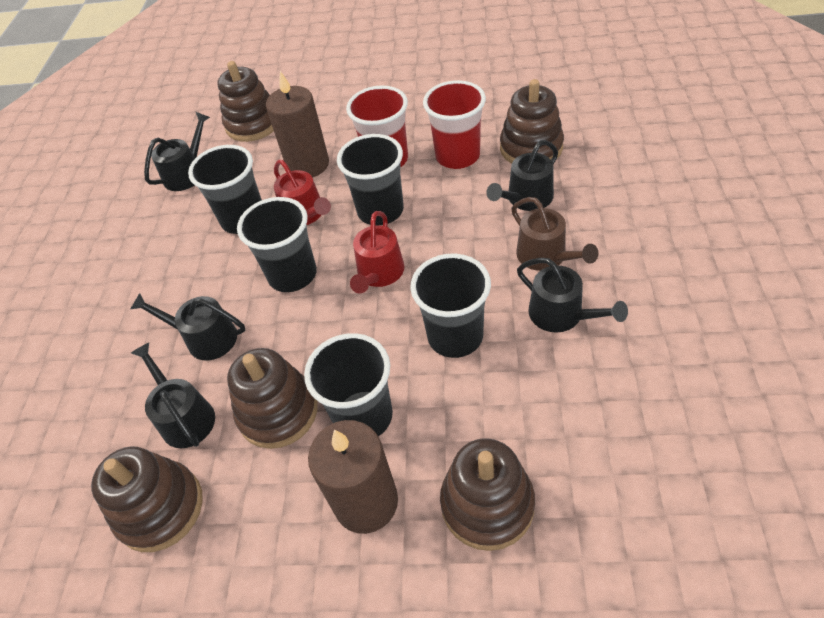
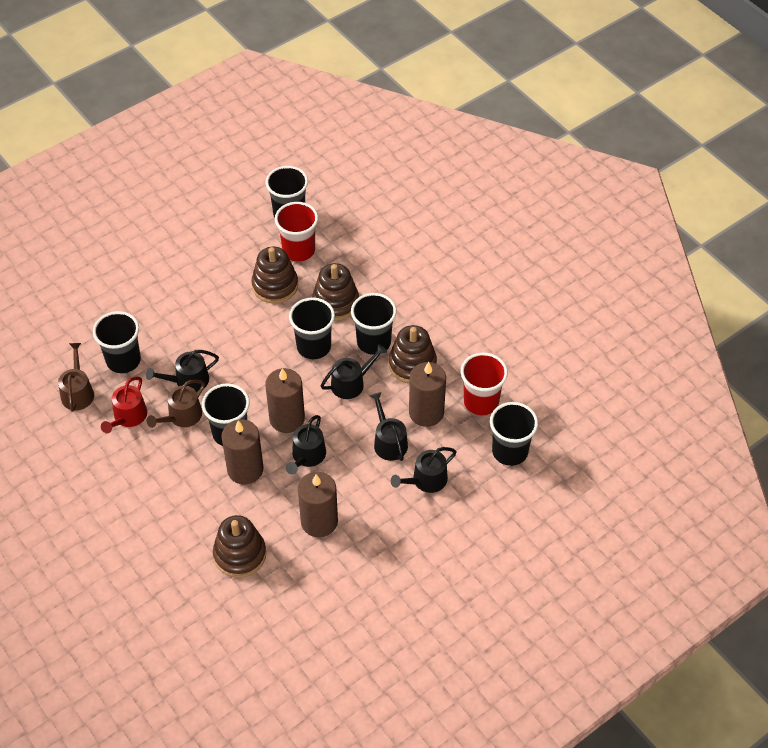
black cup: [188,145,262,234] [237,197,317,292] [304,333,393,436] [337,134,404,225] [410,254,491,358] = 5 -> [93,311,141,373] [202,383,250,446] [265,166,308,218] [289,298,335,359] [351,293,397,355] [490,402,538,466] = 6
brown candle: [266,71,329,178] [308,420,398,534] = 2 -> [222,419,263,485] [265,368,305,433] [298,472,338,537] [409,362,446,427] = 4
brown stacking toy: [91,446,203,552] [217,61,274,142] [227,348,318,449] [440,438,535,551] [500,79,564,164] = 5 -> [213,515,266,578] [251,247,298,304] [312,263,359,321] [389,325,437,384] = 4
brown watering can: [511,197,599,271] = 1 -> [58,343,94,412] [147,380,205,428] = 2
red watering can: [274,160,331,225] [350,211,404,293] = 2 -> [101,376,147,433] = 1

